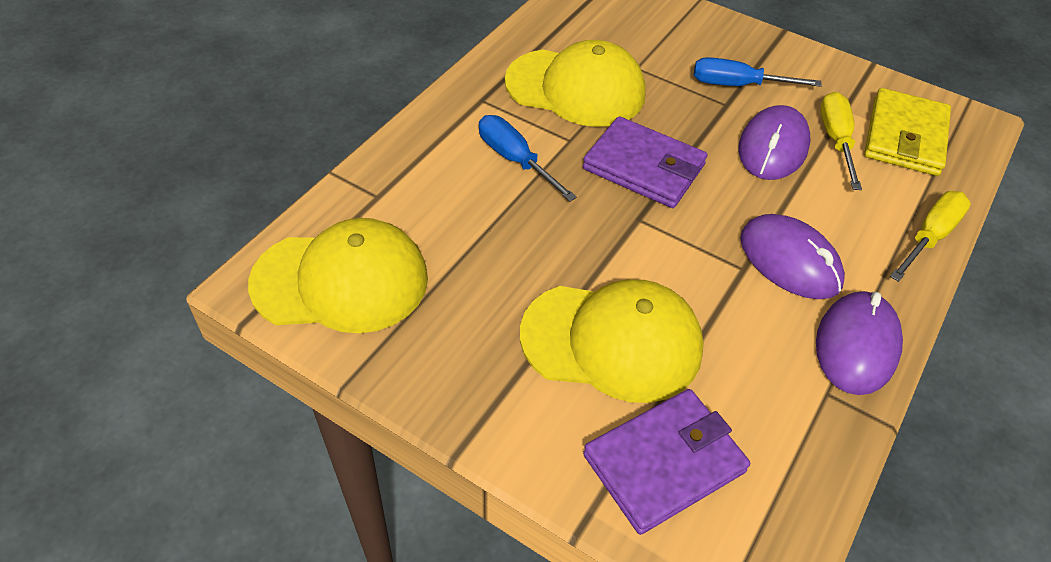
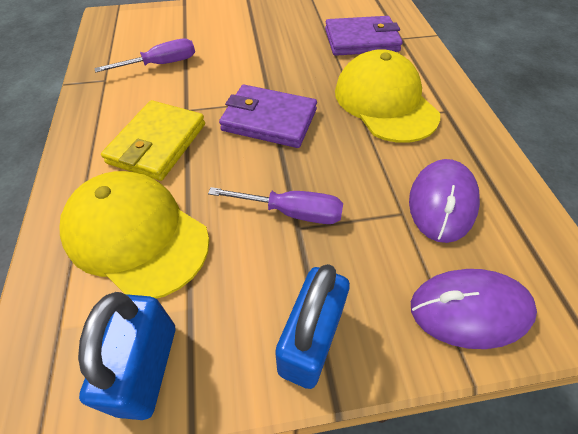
blue padlock: none = 0 -> [78,292,175,420] [275,264,350,389] = 2
blue screwdriver: [479,115,577,201] [694,57,822,87] = 2 -> none = 0
purple mouse: [738,105,810,180] [740,214,845,299] [816,291,903,395] = 3 -> [409,159,480,243] [411,269,537,349] = 2
purple screwdriver: none = 0 -> [94,38,195,72] [208,187,343,224] = 2
yellow cap: [248,218,428,333] [505,40,646,127] [520,279,704,403] = 3 -> [59,171,209,299] [335,49,440,143] = 2
yellow screwdriver: [820,92,862,190] [890,191,971,282] = 2 -> none = 0

